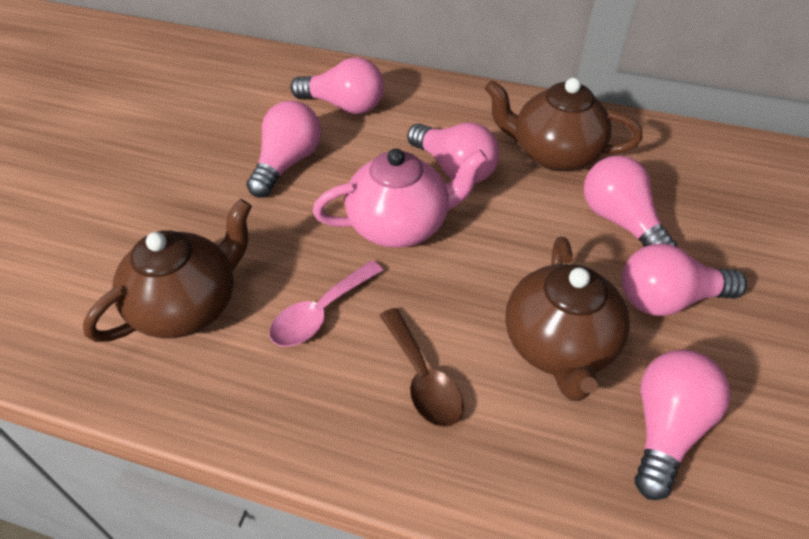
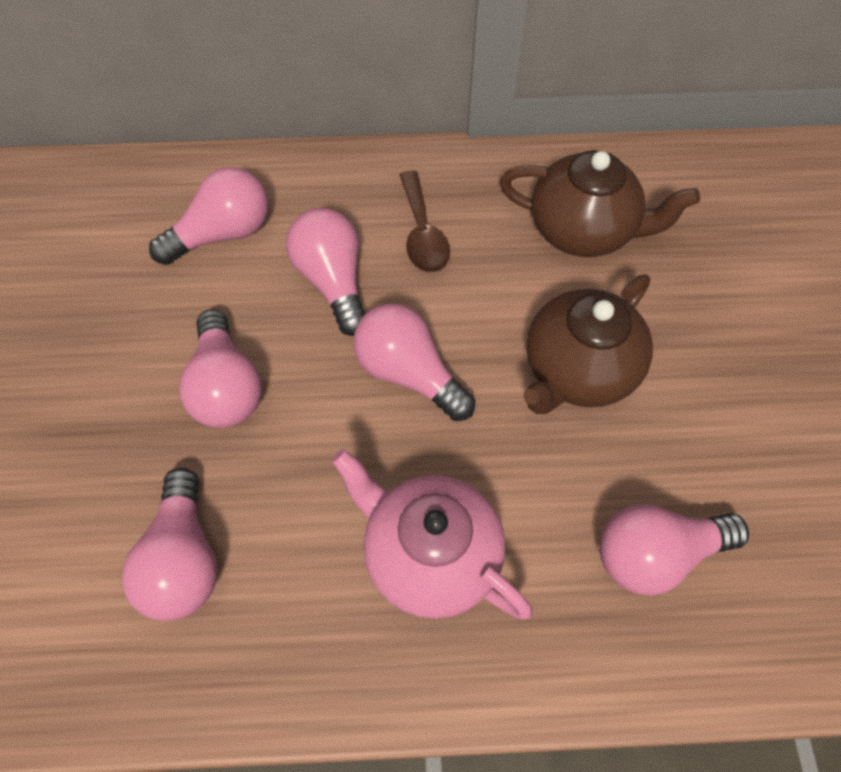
brown teapot: [83,199,252,342] [485,78,643,171] [505,237,630,401] = 3 -> [500,150,700,257] [523,274,653,414] = 2
pink spoon: [269,260,384,347] = 1 -> none = 0

